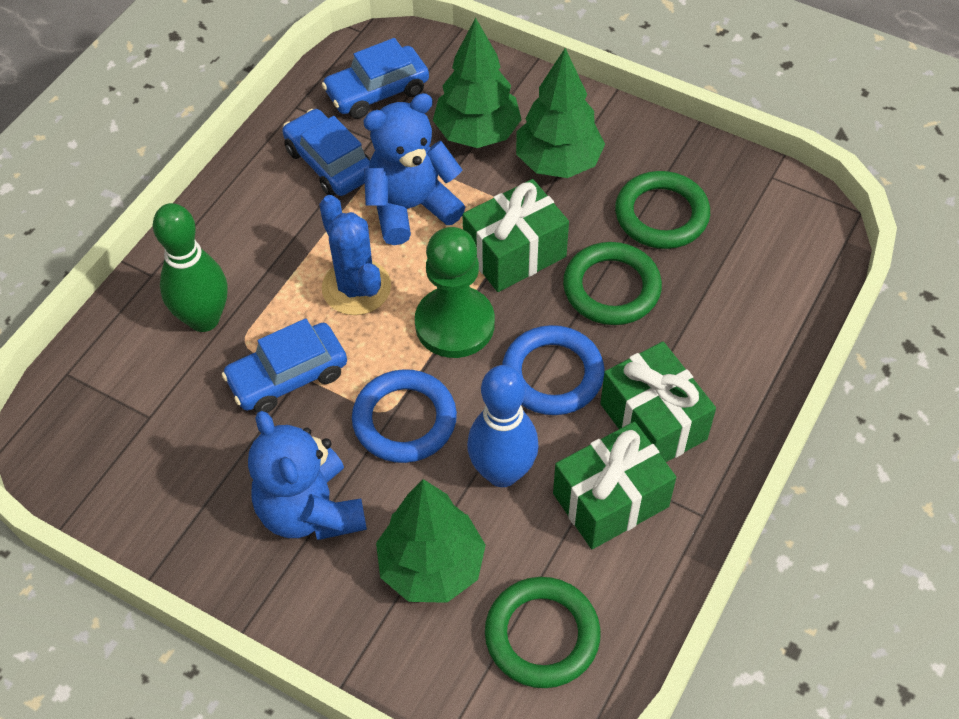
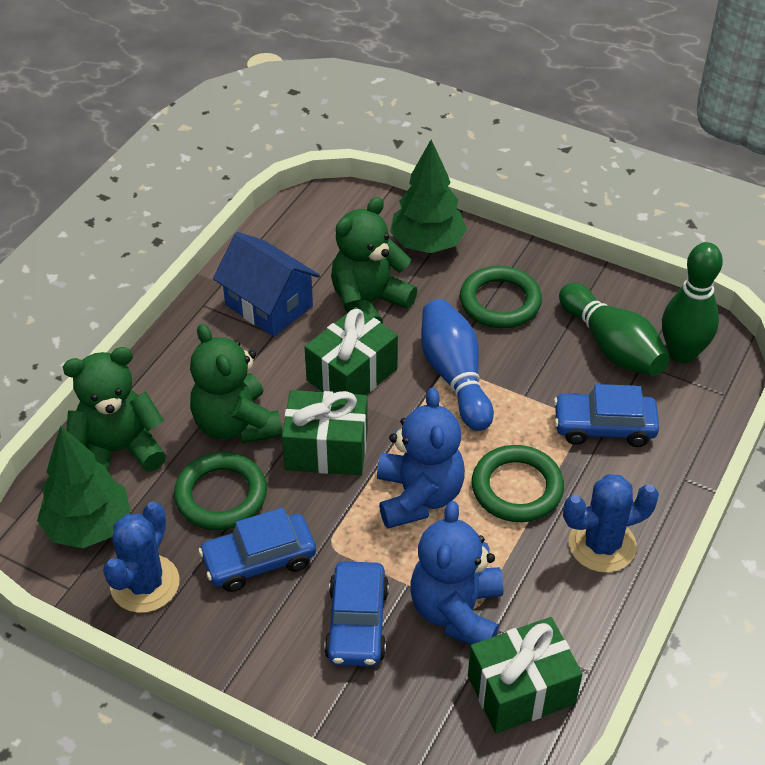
blue cactus: [319,195,391,315] = 1 -> [103,502,179,613] [563,474,659,573] = 2
blue house: none = 0 -> [213,232,320,337] = 1
blue ring: [352,369,457,463] [502,325,605,415] = 2 -> none = 0
green bowling pin: [153,203,228,332] = 1 -> [559,283,670,376] [662,242,723,363] = 2
green pawn: [415,227,495,358] = 1 -> none = 0
green teddy bear: none = 0 -> [63,347,166,471] [190,324,282,444] [331,197,418,324] = 3
green tree: [376,479,486,603] [433,18,522,148] [516,48,605,178] = 3 -> [37,425,131,548] [390,139,467,253] = 2

